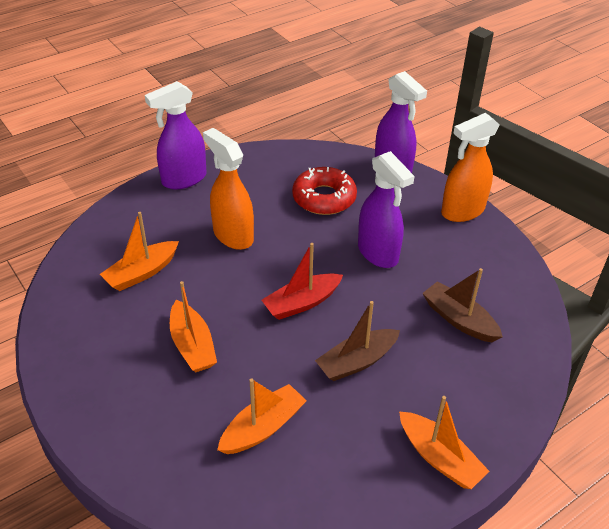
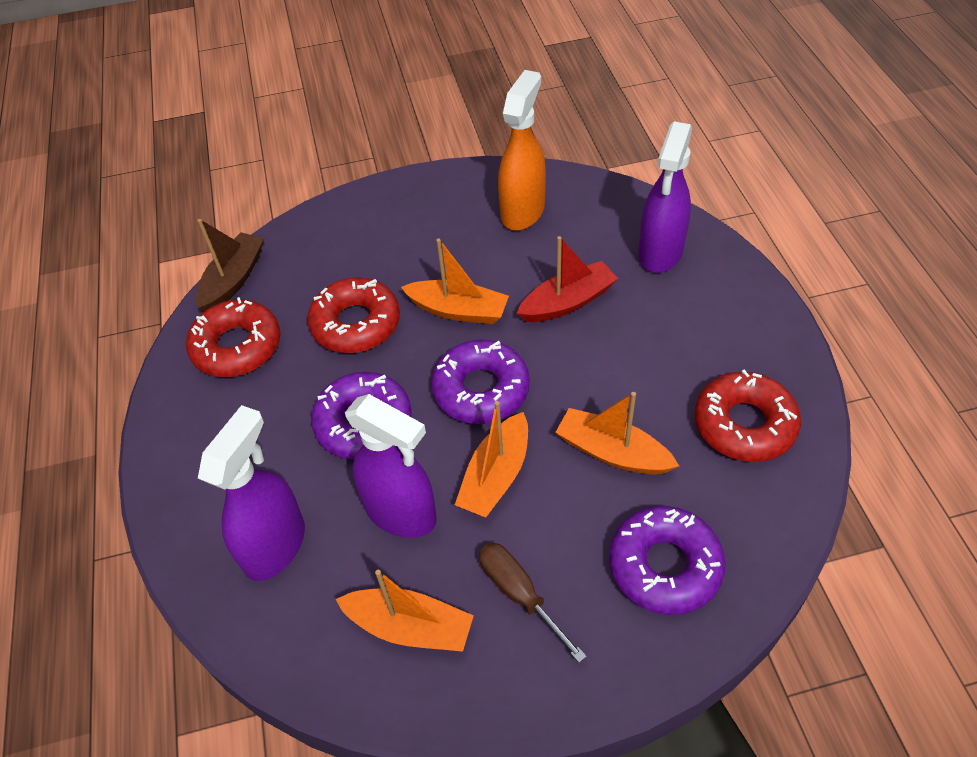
brown boat: [315,301,400,381] [422,268,503,342] = 2 -> [195,219,264,311] = 1
brown screwdriver: none = 0 -> [479,543,587,663] = 1
orange spray bottle: [203,128,254,250] [441,113,500,222] = 2 -> [498,70,546,231] = 1
purple donut: none = 0 -> [311,372,412,460] [431,340,530,424] [609,506,726,615] = 3
red donut: [292,167,357,215] = 1 -> [186,297,280,377] [307,277,400,353] [695,370,801,462] = 3

